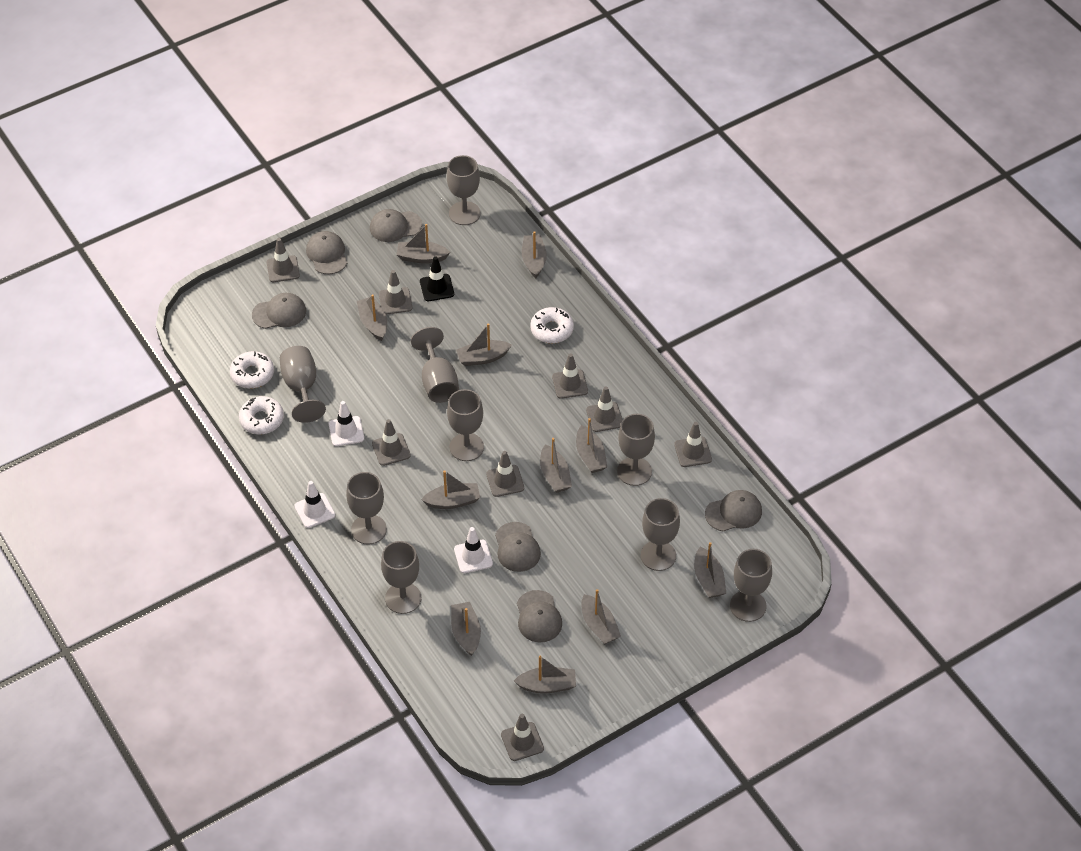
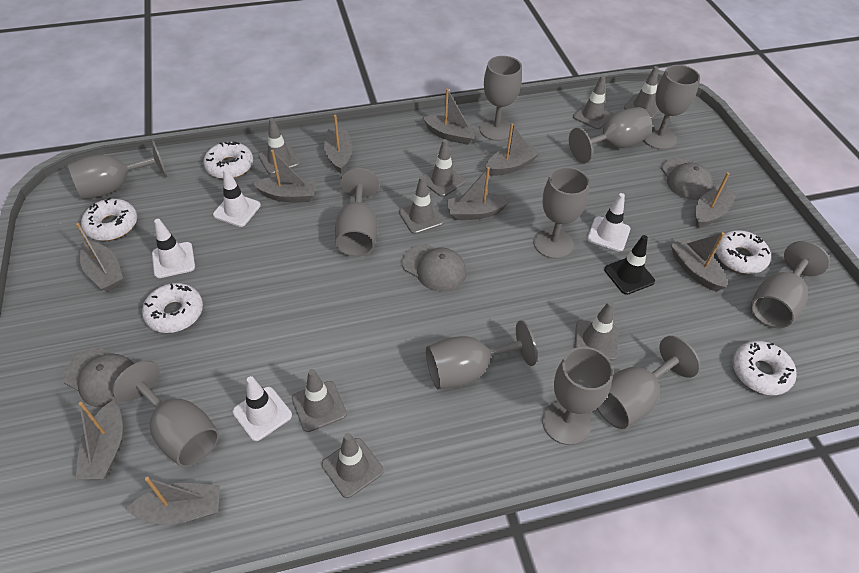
grey boat: [357,294,387,341] [397,224,450,264] [421,470,480,509] [451,602,481,656] [456,323,512,366] [514,656,576,694] [522,231,547,278] [540,438,572,493] [576,418,607,473] [581,589,621,645] [694,542,726,598] = 11 -> [76,223,123,292] [76,400,123,479] [126,477,220,525] [253,150,317,202] [324,115,352,173] [423,89,479,145] [446,167,511,220] [485,123,540,176] [671,232,727,292] [696,172,737,228] = 10
grey cap: [252,293,306,329] [306,231,348,274] [370,209,422,242] [495,522,541,572] [517,590,562,642] [705,490,762,531] = 6 -> [63,348,134,408] [402,244,466,292] [661,157,713,200] = 3
grey goblet: [280,346,326,423] [346,472,387,545] [381,541,421,614] [411,327,459,403] [447,155,480,225] [447,389,484,461] [617,414,655,486] [641,498,680,571] [730,549,772,622] = 9 -> [68,140,167,200] [112,361,219,467] [335,168,379,257] [426,320,537,390] [480,56,522,141] [534,167,590,259] [542,347,614,445] [569,107,652,163] [597,336,700,429] [643,65,700,150] [750,241,829,328] = 11
white donut: [230,351,274,388] [239,396,284,434] [530,307,574,343] = 3 -> [81,198,137,241] [142,283,203,333] [203,141,253,179] [716,230,771,274] [732,341,797,395] = 5
white traffic cone: [294,481,335,528] [329,401,364,446] [454,527,493,573] = 3 -> [152,219,195,278] [213,168,261,227] [232,376,292,441] [587,193,630,251] = 4

